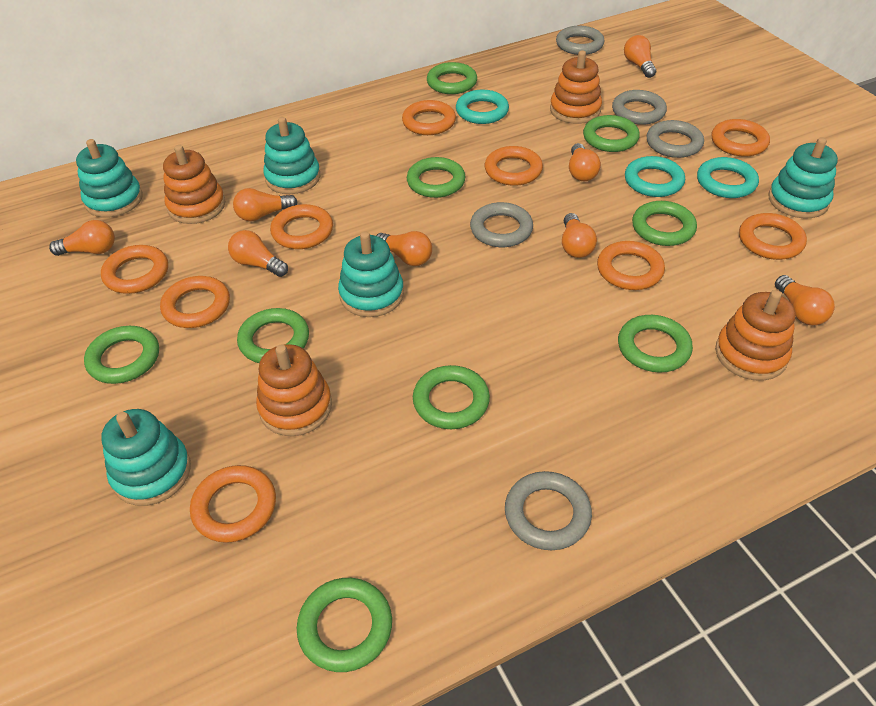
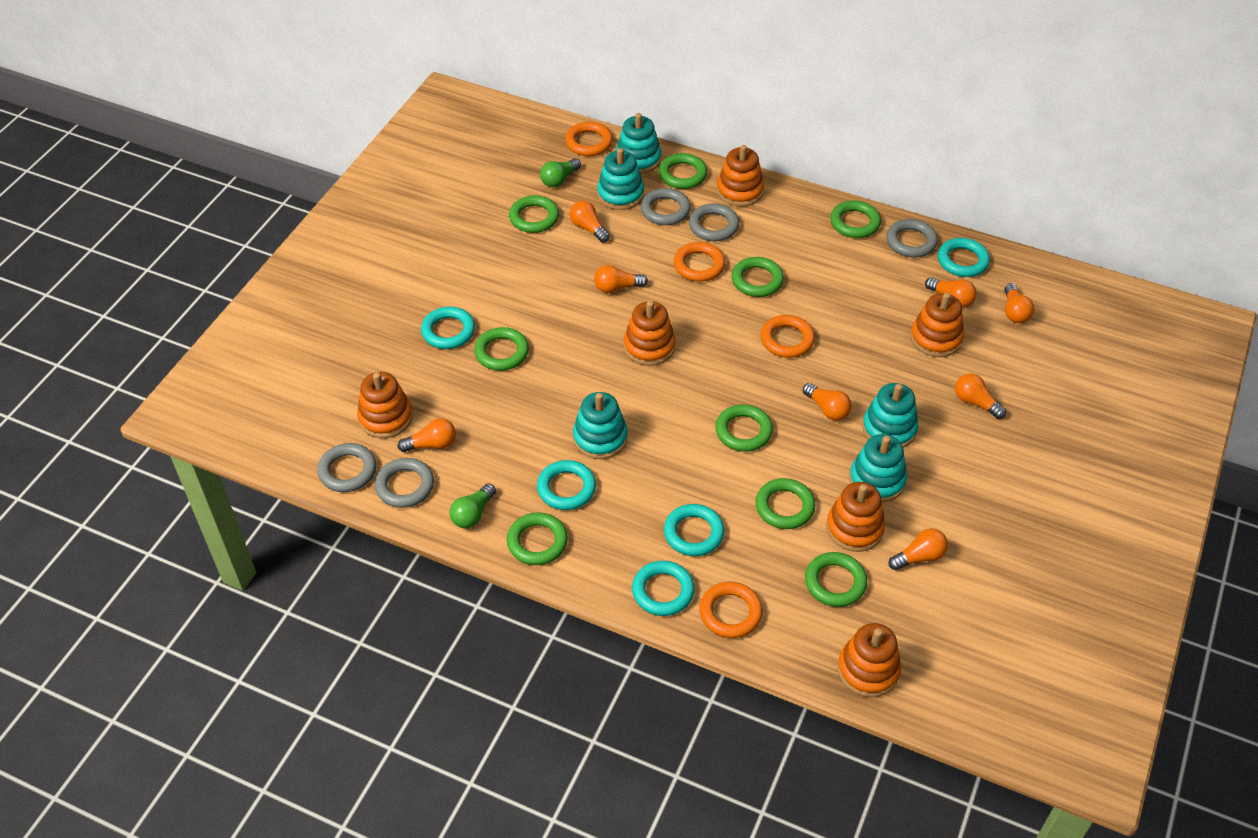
green light bulb: none = 0 -> [450,483,496,528] [540,158,581,187] = 2
orange ring: [101,245,168,294] [160,276,230,328] [190,465,276,543] [270,204,333,249] [402,100,456,135] [485,146,543,186] [597,241,665,290] [712,119,770,157] [739,213,807,260] = 9 -> [565,122,613,156] [674,242,725,282] [699,582,763,638] [761,315,815,358] = 4
orange stacking toy: [163,145,225,224] [256,344,332,436] [550,50,602,124] [715,290,796,381] = 4 -> [357,372,413,438] [624,301,676,366] [717,145,764,207] [826,482,885,552] [837,623,901,697] [910,293,964,357] = 6
turquoise ring: [456,90,509,124] [625,156,685,197] [697,157,759,198] = 3 -> [421,307,475,349] [537,460,596,510] [632,561,695,616] [664,504,724,556] [938,238,990,277] = 5

